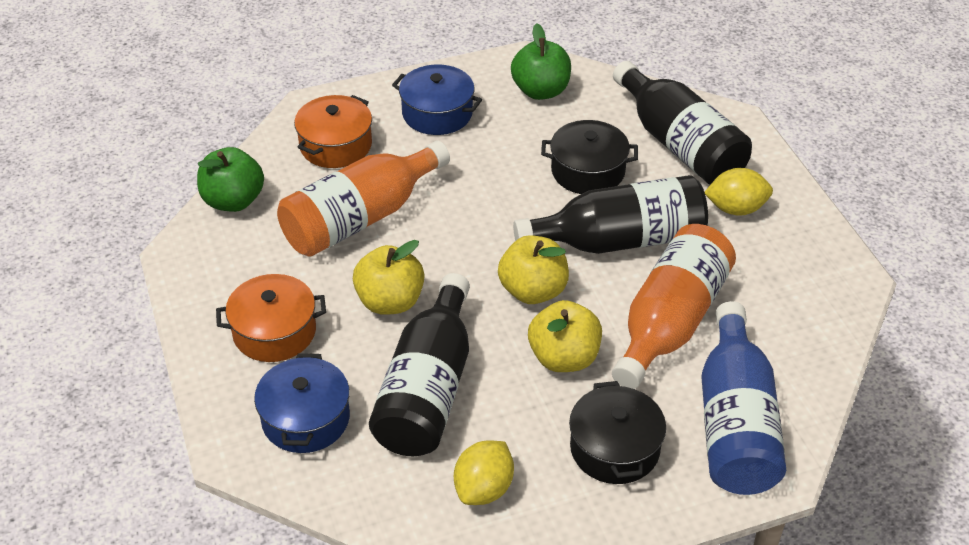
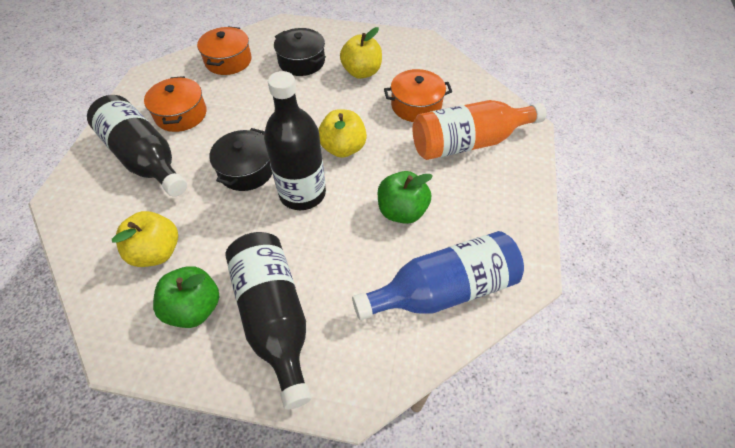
blue pot: [254,353,350,453] [392,64,482,135] = 2 -> none = 0
orange bottle: [277,141,450,257] [612,224,736,389] = 2 -> [413,100,546,160] = 1
orange pot: [216,274,326,362] [294,95,372,168] = 2 -> [144,76,207,132] [197,26,251,75] [384,69,452,122] = 3
yellow lemon: [454,440,514,505] [705,168,773,216] = 2 -> none = 0

